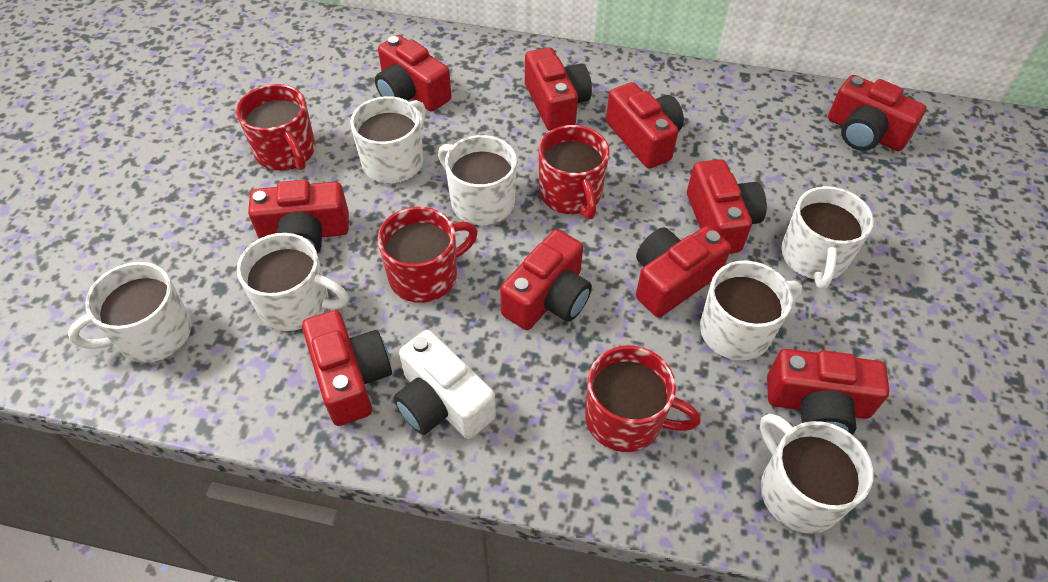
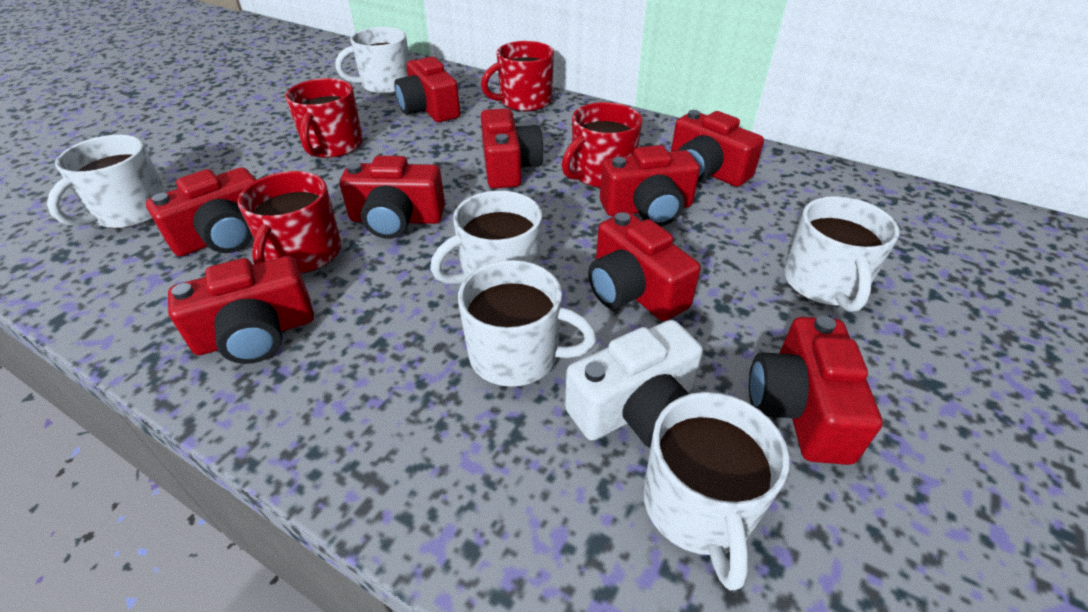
red camera: [248,180,349,254] [302,310,392,426] [375,35,451,111] [500,229,592,330] [525,47,592,131] [606,82,684,169] [636,226,731,317] [687,159,767,254] [767,349,890,435] [828,75,926,151] = 10 -> [146,167,257,256] [168,256,314,364] [340,156,445,239] [394,55,460,122] [481,108,544,188] [588,212,701,321] [600,145,700,226] [671,110,764,187] [749,316,883,465] = 9
white mug: [68,262,192,363] [237,233,349,331] [350,96,426,184] [438,135,517,225] [700,260,802,361] [760,413,873,533] [781,186,874,289] = 7 -> [47,135,166,229] [336,27,409,94] [430,191,542,284] [458,260,597,387] [643,392,789,590] [784,196,899,312] = 6

